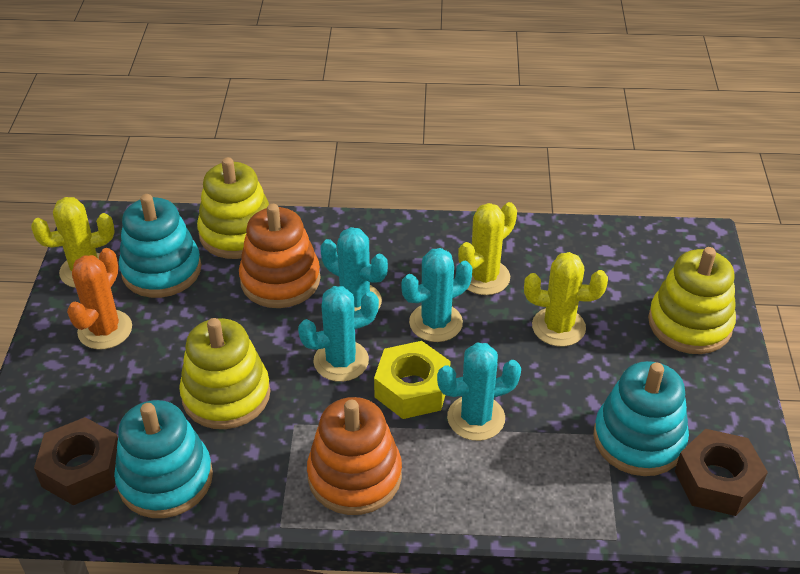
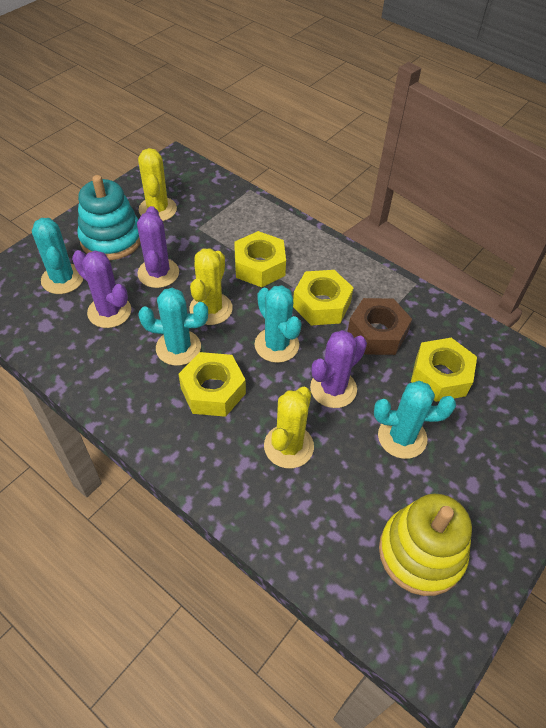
brown nut: [34,417,118,505] [675,429,768,516] = 2 -> [347,298,412,355] = 1
orange cactus: [67,248,132,350] = 1 -> none = 0
orange stacking toy: [239,204,320,308] [307,397,402,515] = 2 -> none = 0
purple cactus: none = 0 -> [72,250,131,328] [137,206,179,288] [310,330,367,408] = 3
turquoise stacking toy: [114,400,213,518] [119,194,201,298] [593,361,689,476] = 3 -> [77,175,140,260] = 1
yellow nut: [374,341,451,419] = 1 -> [179,352,246,417] [234,231,286,287] [293,270,354,325] [411,338,477,402] = 4
yellow stacking toy: [179,318,271,429] [197,157,269,259] [648,247,736,354] = 3 -> [379,494,472,596] = 1

